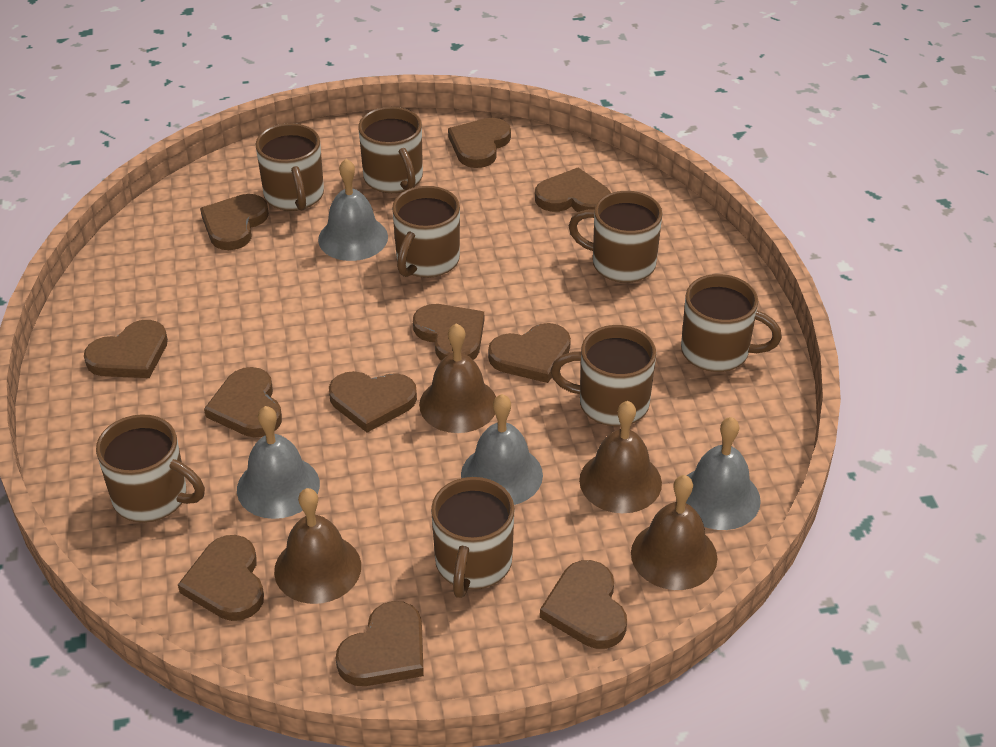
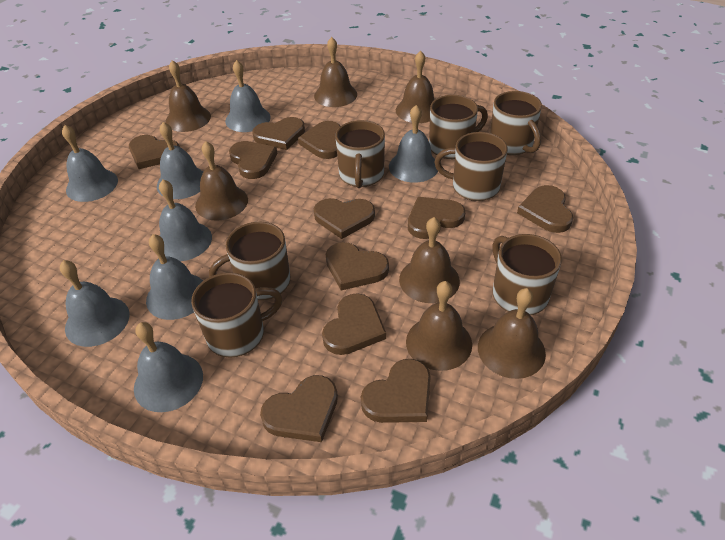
brown bell: [274,488,361,604] [419,323,496,433] [579,401,662,513] [631,475,717,590] = 4 -> [166,60,211,132] [195,141,248,220] [314,37,357,107] [396,51,434,123] [399,217,460,303] [406,281,472,371] [478,288,546,379] = 7
brown mug: [96,414,205,522] [256,123,324,211] [358,107,423,193] [392,186,460,278] [431,477,514,598] [551,325,656,426] [569,191,662,283] [681,274,782,372] = 8 -> [191,272,282,358] [209,222,290,300] [335,120,385,188] [429,95,488,159] [434,132,508,201] [490,91,542,155] [492,234,562,315] = 7
grey bell: [237,406,320,519] [318,159,388,261] [461,394,543,505] [686,417,761,530] = 4 -> [60,260,130,347] [62,125,118,202] [134,322,203,412] [146,234,203,320] [157,122,204,199] [159,179,212,261] [225,60,271,132] [389,105,438,183] = 8

